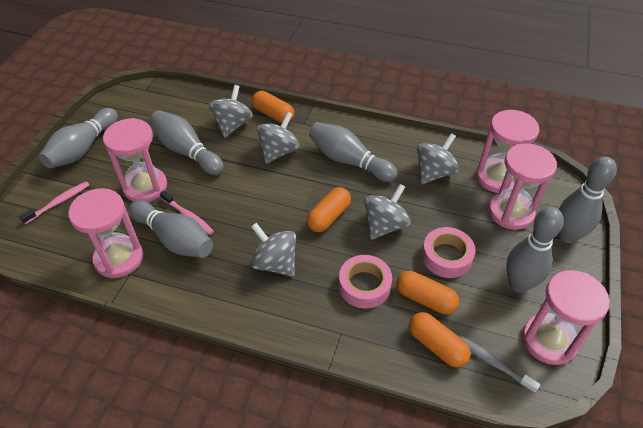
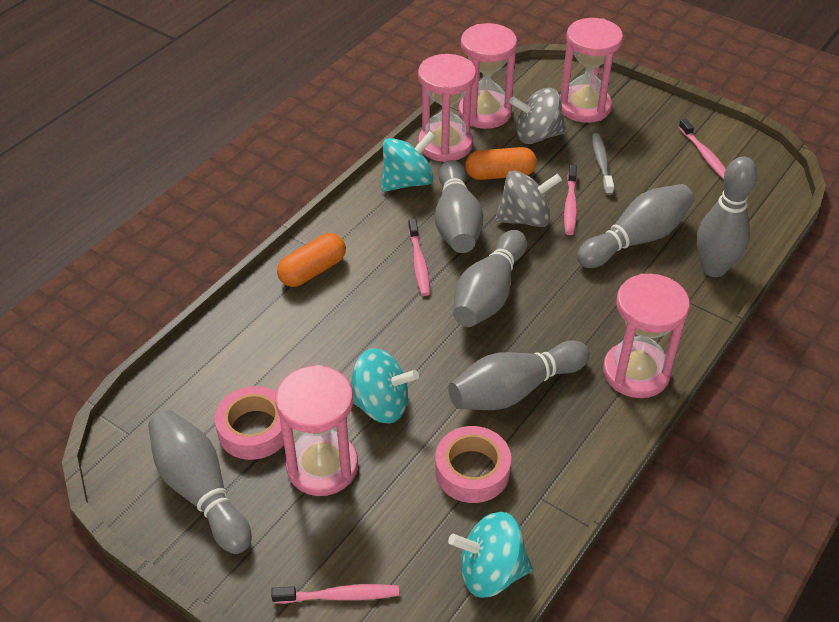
grey spinning top: [209,85,253,138] [250,223,296,277] [257,112,300,164] [364,184,411,240] [417,133,460,184] = 5 -> [495,170,562,227] [509,88,566,144] = 2
orange capsule: [252,91,294,123] [306,187,351,232] [396,271,459,314] [409,312,471,367] = 4 -> [277,233,346,287] [465,147,537,180] = 2
pink toothbrush: [19,181,89,224] [160,191,214,235] = 2 -> [271,584,399,604] [408,219,430,296] [564,165,577,235] [679,118,726,180] = 4
turquoise spinning top: none = 0 -> [350,348,419,424] [381,131,435,192] [448,512,533,598] = 3

